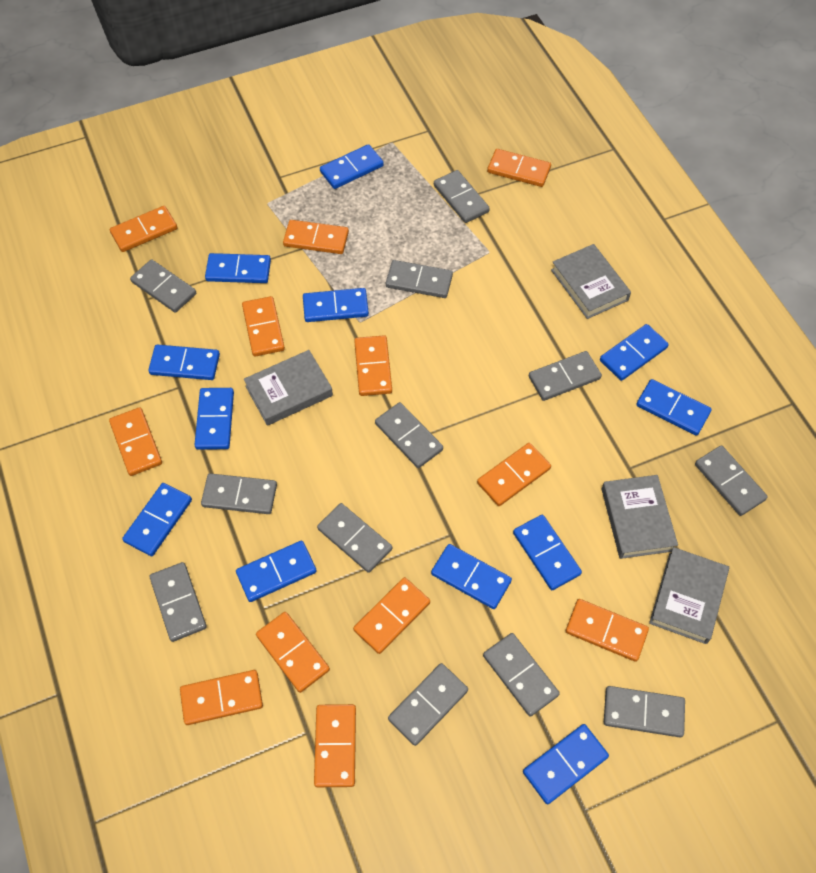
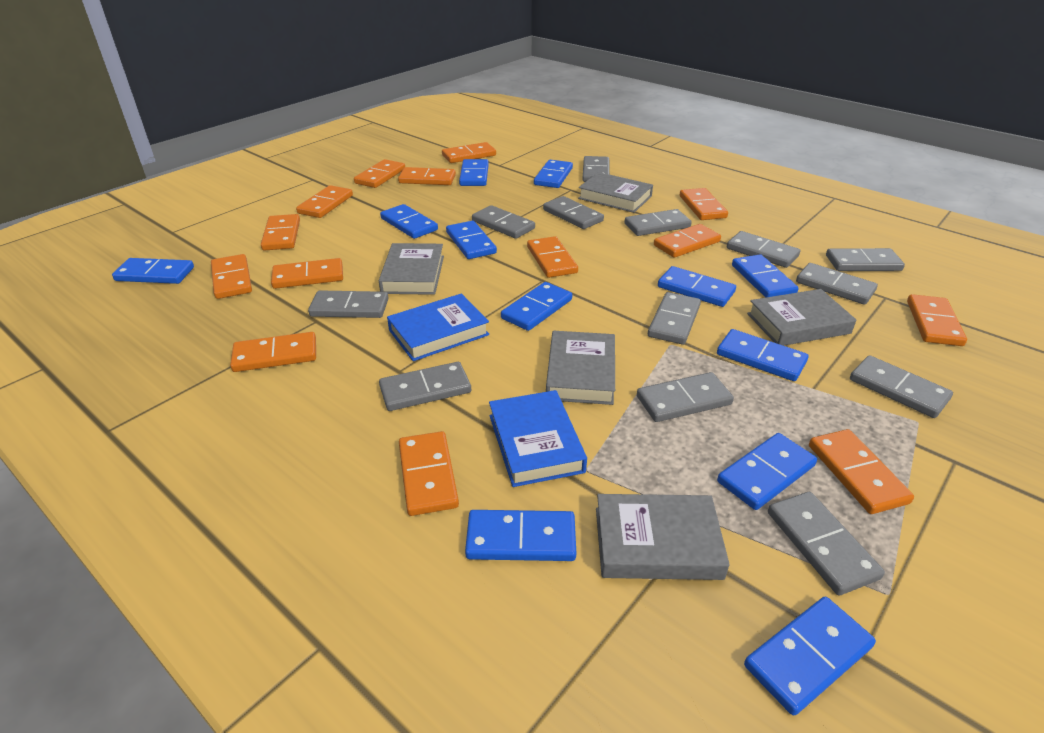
blue book: none = 0 -> [387,293,489,361] [489,390,587,487] = 2
grey book: [244,350,333,426] [551,244,631,319] [601,475,678,559] [649,547,729,644] = 4 -> [379,243,444,295] [546,331,615,405] [578,172,653,213] [596,494,730,580] [747,289,856,346] = 5
grey domino: [130,259,196,313] [150,562,207,642] [201,473,277,514] [317,503,392,573] [375,402,443,468] [386,260,453,298] [388,663,468,746] [434,170,490,223] [483,633,560,716] [529,351,602,401] [604,686,685,737] [695,445,768,516] = 12 -> [308,290,389,318] [379,362,471,411] [472,205,535,239] [543,196,604,229] [582,156,610,182] [624,209,692,236] [637,372,734,422] [648,292,701,345] [727,231,800,268] [768,492,885,595] [796,263,878,305] [826,248,905,271] [850,355,953,418] = 13
orange domino: [109,407,162,476] [110,206,177,252] [180,670,263,725] [242,296,285,357] [256,612,330,693] [283,220,349,254] [314,704,356,787] [353,577,430,654] [354,335,392,396] [477,443,551,506] [487,149,551,187] [566,599,649,662] = 12 -> [211,254,252,299] [230,332,316,372] [261,214,300,250] [271,258,343,289] [296,185,353,218] [354,159,405,188] [398,167,456,185] [399,431,459,516] [442,142,496,163] [527,236,578,278] [654,224,721,258] [680,188,728,220] [809,429,914,514] [907,294,967,346] = 14

